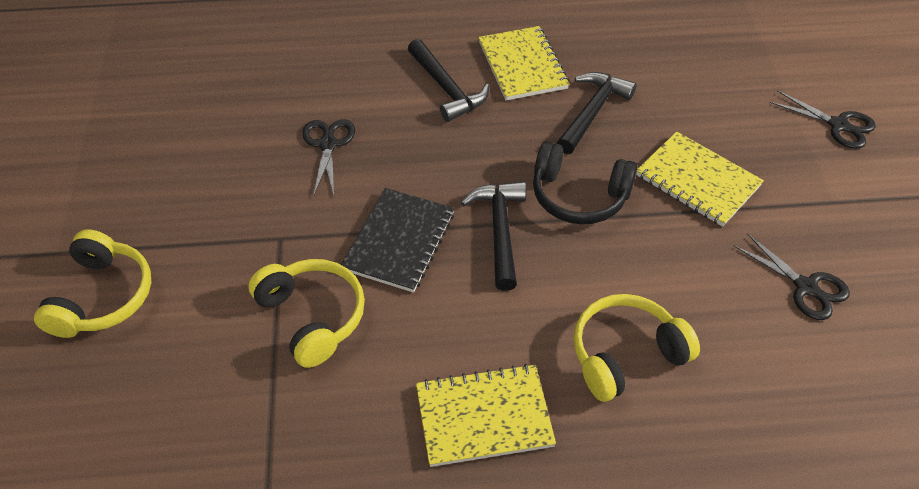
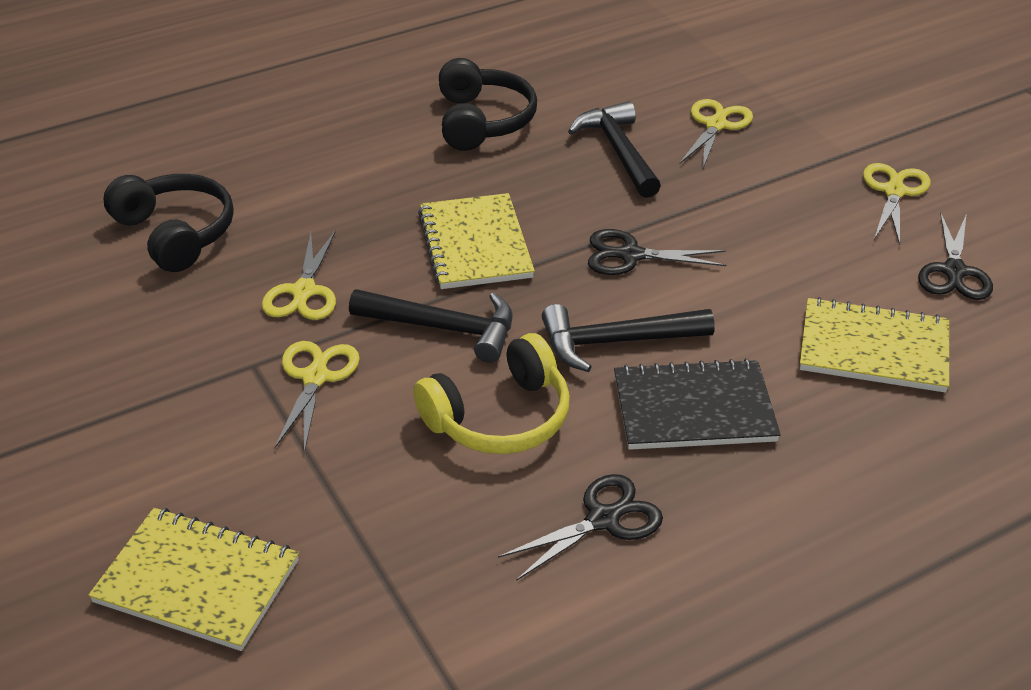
black headphones: [533,141,637,224] = 1 -> [103,174,234,272] [439,58,537,151] = 2
yellow headphones: [34,229,151,338] [248,259,365,368] [573,294,700,402] = 3 -> [413,333,570,454] = 1
yellow scissors: none = 0 -> [262,230,336,320] [274,341,360,453] [680,99,753,170] [863,163,930,245] = 4

